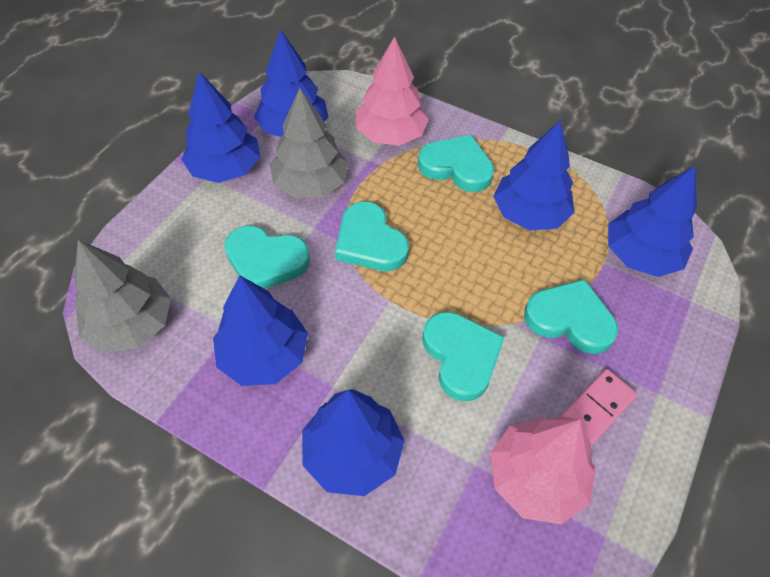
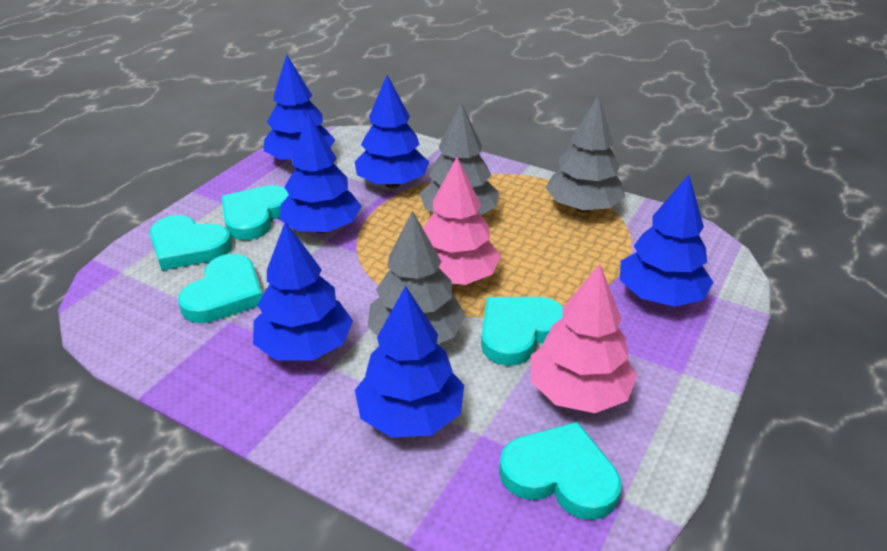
grey tree: [74,240,171,353] [270,88,348,198] = 2 -> [368,211,466,344] [420,103,499,215] [546,95,626,212] = 3
pink domino: [561,369,637,446] = 1 -> none = 0

